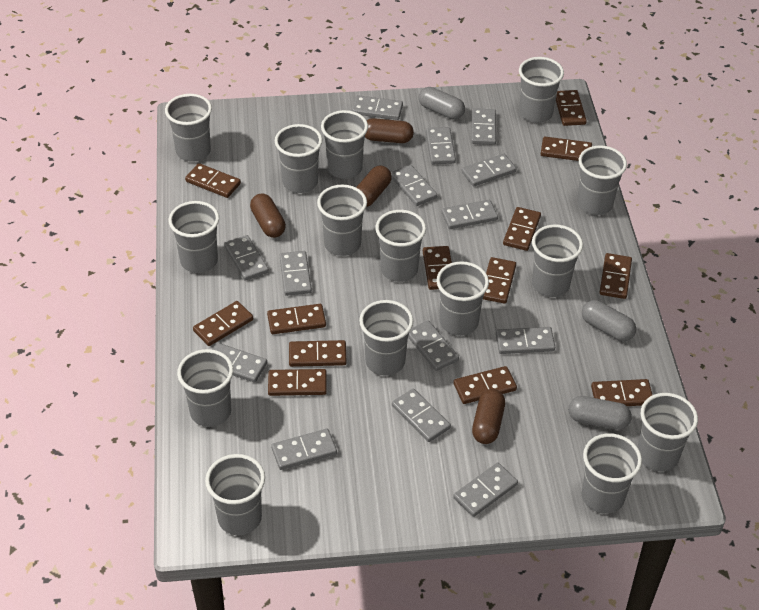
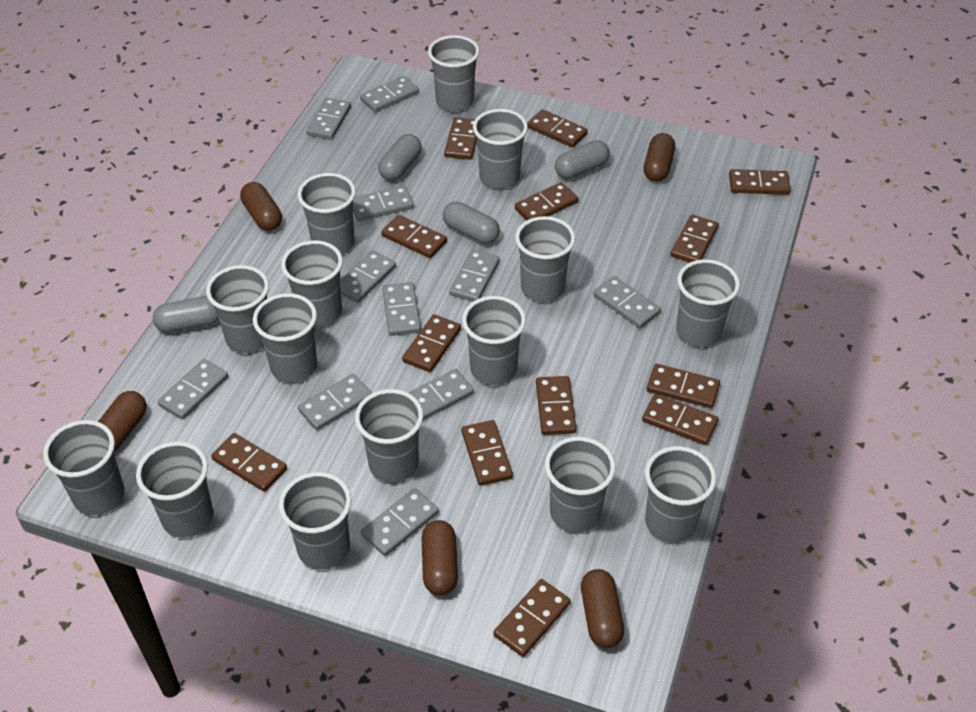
brown capsule: [250,193,286,238] [356,166,392,207] [365,118,414,143] [472,389,505,444] = 4 -> [98,391,147,451] [240,182,282,231] [422,520,458,595] [581,569,624,648] [644,133,675,182] = 5
grey capsule: [419,87,465,120] [569,396,632,430] [582,300,636,341] = 3 -> [153,296,219,333] [378,134,422,181] [442,202,500,244] [555,140,610,179] = 4
grey domino: [212,343,267,383] [224,235,269,281] [271,429,337,470] [280,251,312,296] [352,95,403,120] [391,165,437,206] [392,389,451,442] [408,321,459,371] [426,127,456,164] [442,200,498,229] [453,462,518,517] [462,154,516,187] [471,108,496,145] [496,327,555,354] = 14 -> [158,359,228,420] [298,374,372,430] [306,98,351,140] [340,251,396,303] [353,186,414,221] [360,76,419,112] [361,488,439,556] [382,282,421,336] [408,369,474,420] [449,250,500,301] [593,276,661,328] = 11

